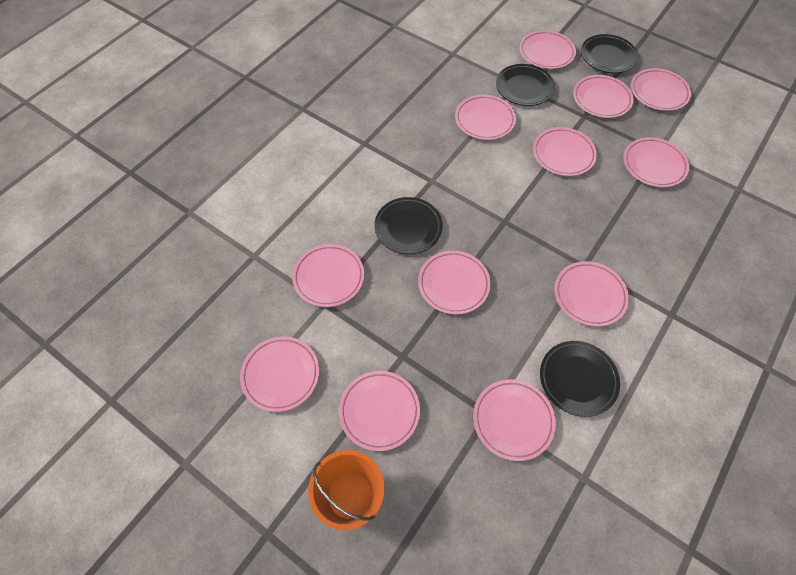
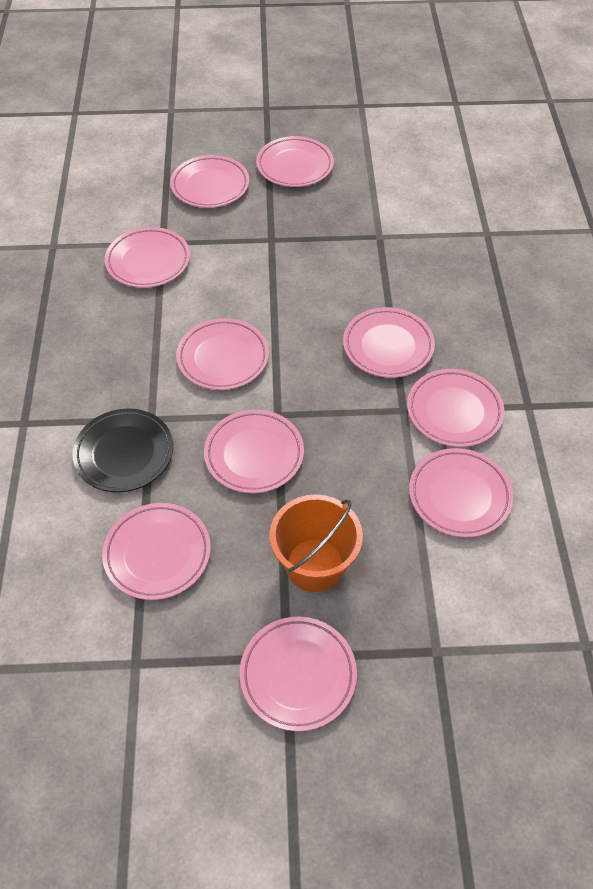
black plate: [374,197,443,254] [496,64,555,106] [540,341,620,417] [581,34,638,73] = 4 -> [72,409,173,492] = 1
pink plate: [240,337,319,412] [292,244,364,307] [339,371,420,451] [418,251,491,315] [455,95,516,140] [473,379,556,461] [519,30,576,69] [533,127,597,176] [555,261,629,327] [573,75,634,118] [624,137,689,187] [631,68,691,111] = 12 -> [102,503,211,600] [105,227,190,288] [170,155,249,208] [176,318,269,390] [204,409,304,493] [240,617,357,731] [256,136,334,187] [343,307,435,378] [407,369,504,447] [409,448,513,538] = 10

